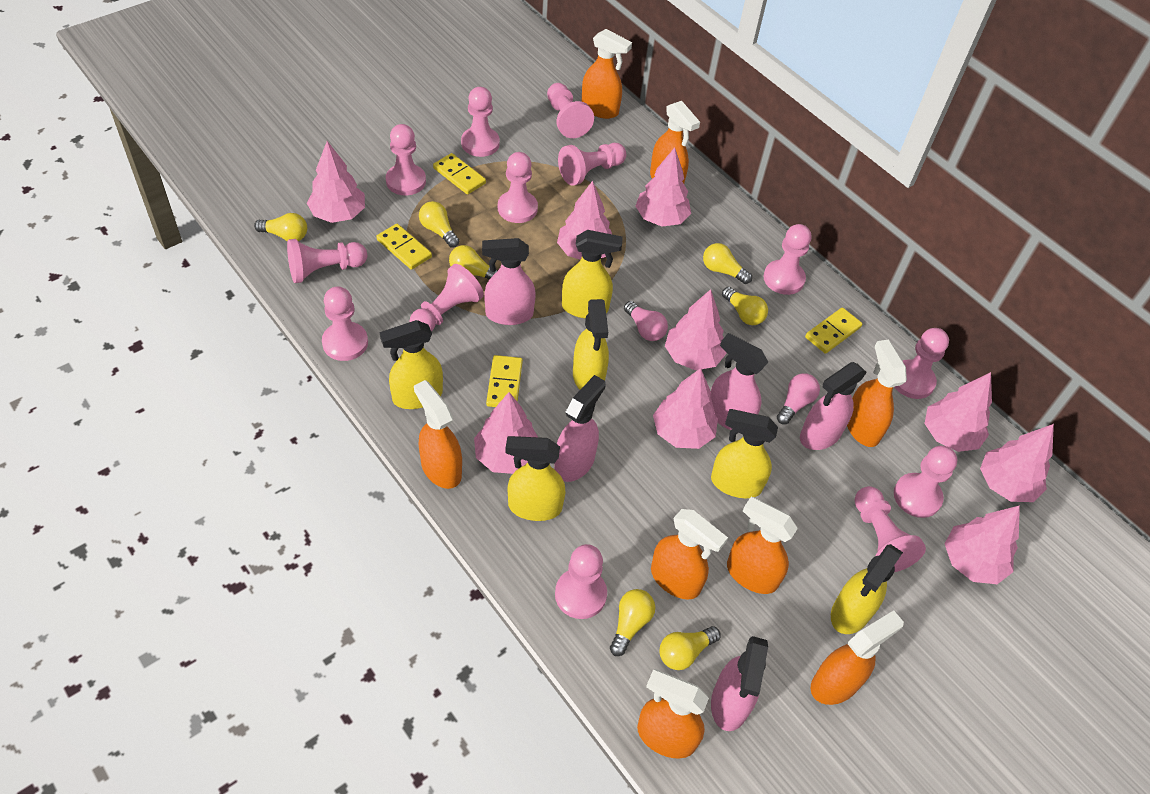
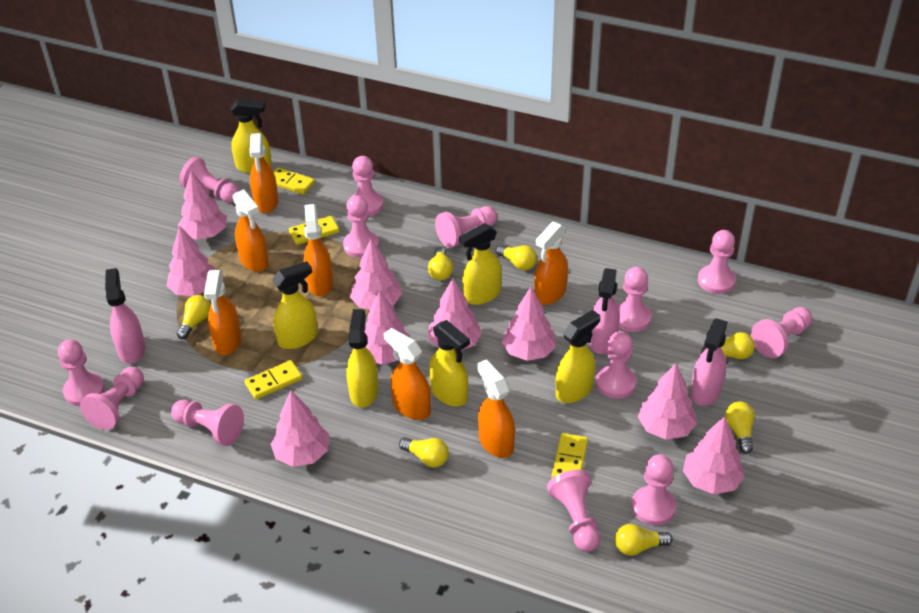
orange spray bottle: [414,380,462,489] [581,29,632,119] [637,669,709,759] [650,101,700,183] [651,509,728,600] [727,497,798,594] [811,610,904,705] [847,339,907,447] = 8 -> [204,270,241,355] [233,189,269,272] [249,133,278,213] [303,204,333,296] [384,328,431,420] [477,360,515,458] [534,221,568,305] = 7
pink light bulb: [624,301,668,341] [777,373,820,424] = 2 -> none = 0
pink spray bottle: [482,238,536,325] [554,375,606,482] [710,333,768,430] [711,636,768,731] [800,362,867,450] = 5 -> [105,268,145,364] [589,268,620,354] [691,318,728,406] = 3

